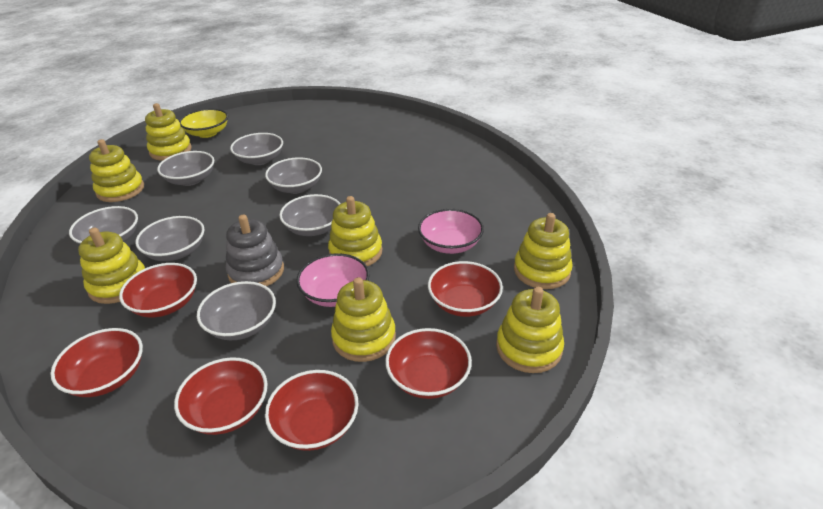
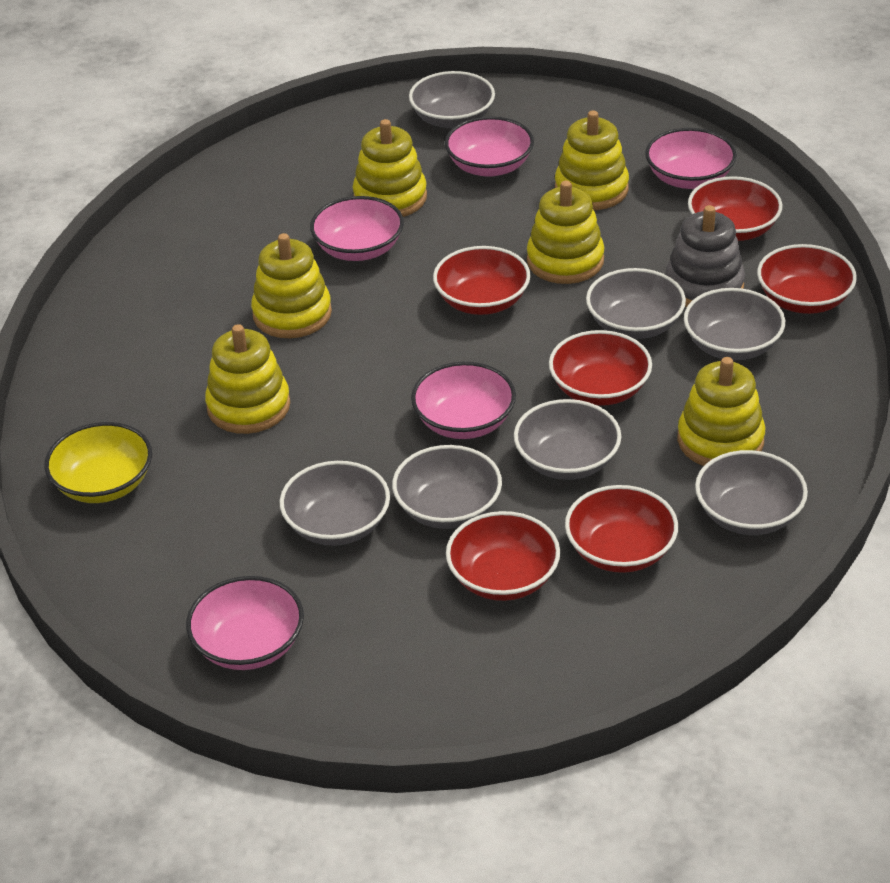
pink bowl: [296,253,369,307] [418,209,484,254] = 2 -> [186,576,304,670] [310,196,404,261] [411,362,516,439] [445,116,534,177] [645,128,737,189] = 5
yellow stacking toy: [78,228,145,304] [89,139,144,202] [145,103,192,161] [328,196,382,266] [331,277,396,362] [496,287,564,373] [514,213,573,289] = 7 -> [205,324,290,434] [251,233,332,338] [352,119,427,217] [527,181,605,284] [555,110,629,210] [677,357,765,466] = 6

